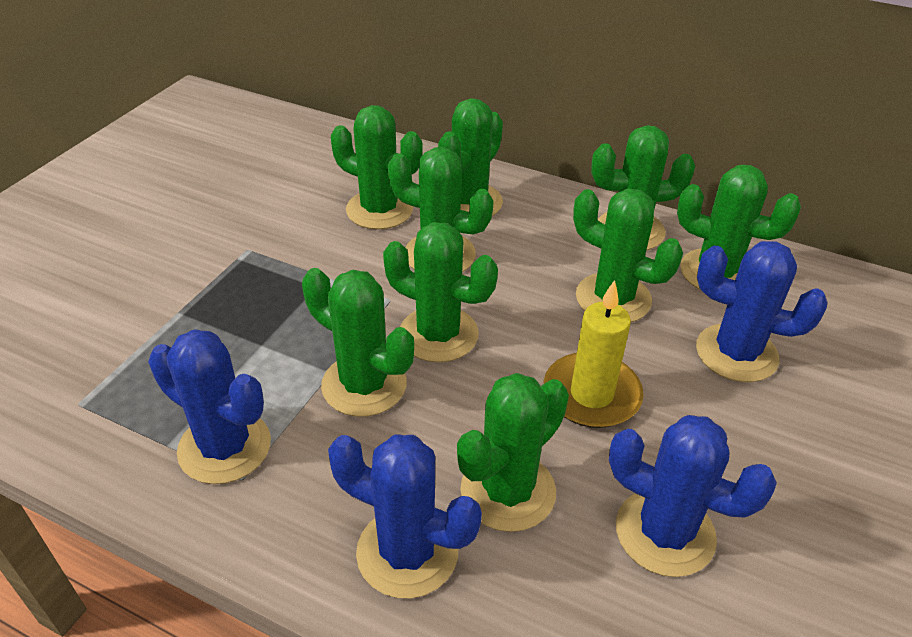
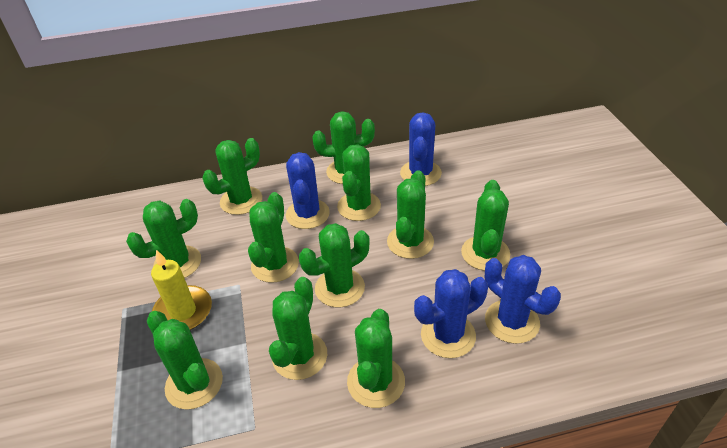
green cactus: [302,268,414,417] [331,105,423,229] [383,222,498,362] [388,147,494,272] [438,98,503,216] [457,373,569,532] [573,189,683,322] [591,125,695,250] [677,165,801,290] = 9 -> [126,199,201,278] [147,311,223,410] [202,138,262,215] [248,192,299,283] [269,277,327,380] [299,223,370,308] [313,111,375,184] [337,144,381,221] [347,309,405,408] [387,170,434,259] [461,180,510,271] = 11

